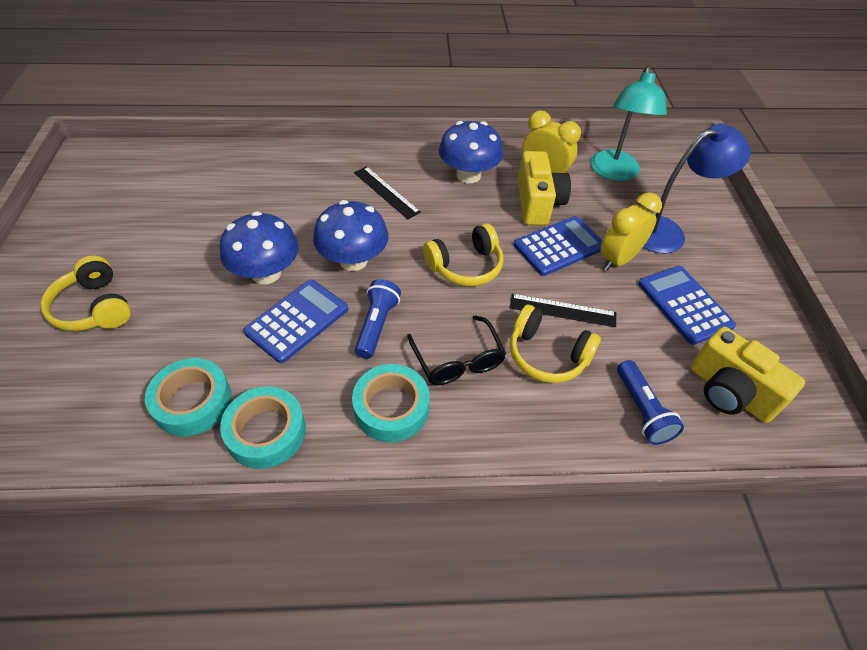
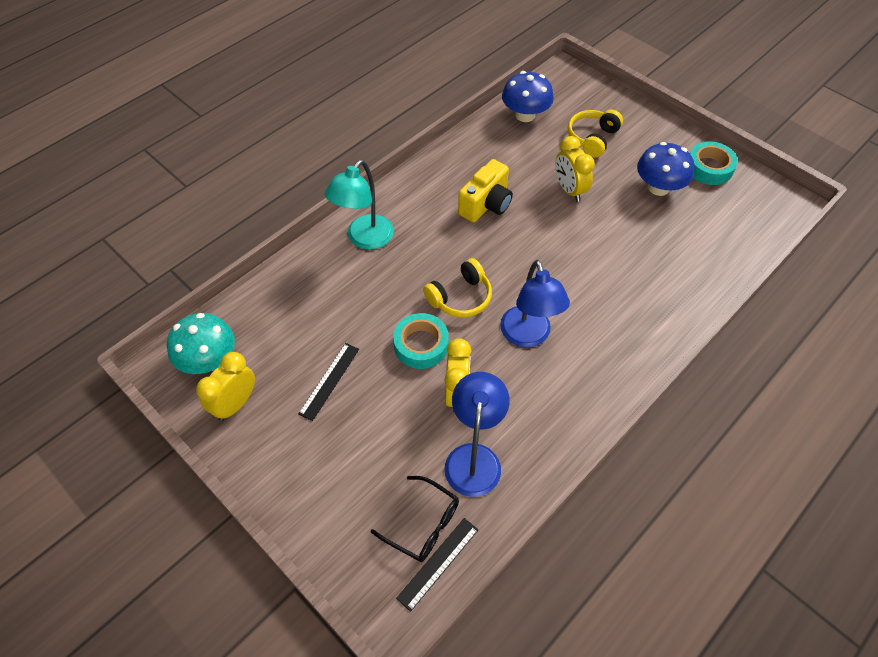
blue calculator: [243,279,348,363] [514,216,603,276] [638,266,736,345] = 3 -> none = 0
blue flashlight: [355,279,401,359] [617,360,684,445] = 2 -> none = 0
blue lamp: [643,123,750,254] = 1 -> [445,372,510,497] [500,260,570,348] = 2
blue mushroom: [220,211,299,284] [313,200,389,271] [439,121,503,183] = 3 -> [502,71,554,122] [637,142,695,196] = 2
turquoise mushroom: none = 0 -> [167,313,235,374] = 1
turquoise tape: [145,358,232,436] [220,386,306,469] [352,364,430,442] = 3 -> [393,313,449,369] [690,141,738,185] = 2
yellow camera: [518,151,571,225] [691,327,805,423] = 2 -> [458,159,513,222] = 1
yellow clock: [522,110,581,173] [600,192,662,271] = 2 -> [196,352,255,421] [444,338,471,413] [556,136,595,202] = 3
yellow headphones: [41,255,131,331] [423,223,504,286] [510,305,601,383] = 3 -> [423,258,492,317] [568,110,623,158] = 2

